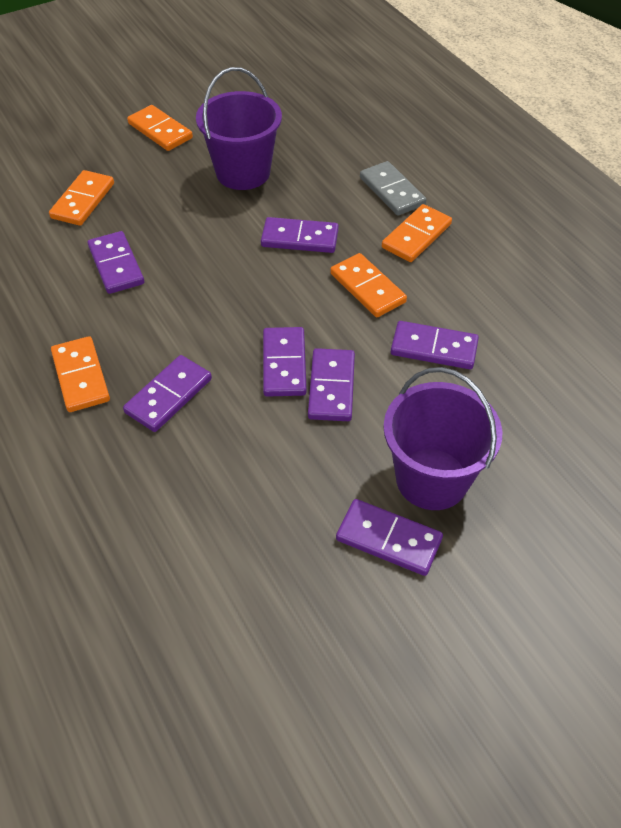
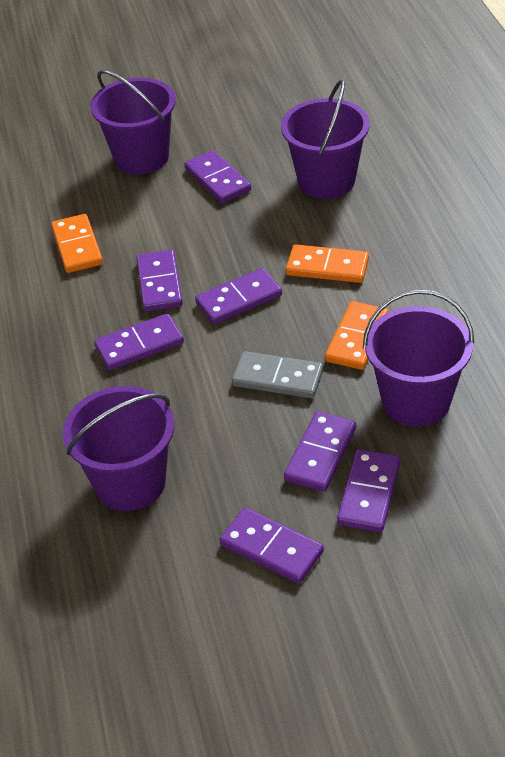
orange domino: [49,170,114,226] [51,336,110,412] [127,105,193,151] [330,253,407,317] [382,204,452,262] = 5 -> [51,214,103,273] [286,244,369,283] [325,301,389,370] = 3
purple bucket: [196,67,282,190] [383,367,502,510] = 2 -> [63,386,174,511] [91,70,176,174] [281,79,370,199] [363,289,475,427] = 4

